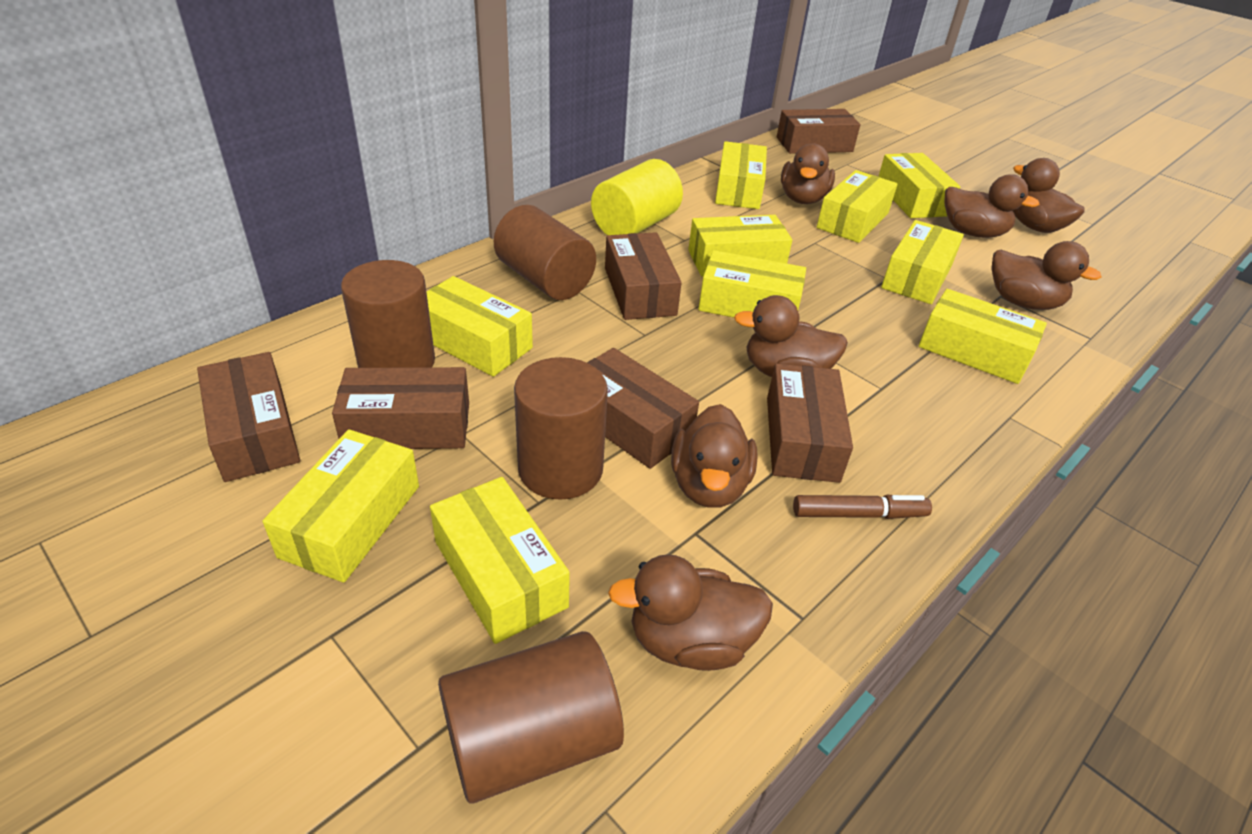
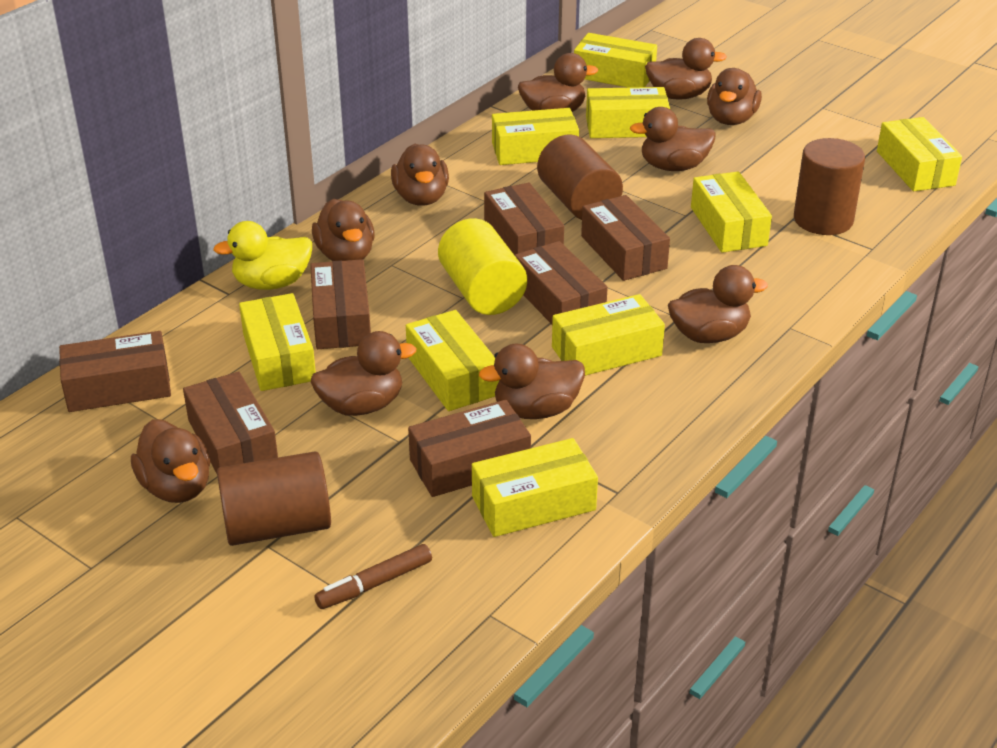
brown box: [197,352,300,482] [332,367,469,449] [587,348,699,469] [605,232,682,320] [767,363,853,483] [777,109,860,154] = 6 -> [59,331,171,412] [183,372,278,474] [310,259,371,349] [408,400,531,497] [484,182,564,255] [515,241,608,324] [581,195,670,281] = 7
brown cylinder: [341,260,435,368] [438,631,624,804] [494,205,596,300] [514,357,608,500] = 4 -> [217,452,331,546] [537,135,623,220] [794,138,865,235] = 3
brown duck: [608,554,773,671] [671,404,758,508] [734,295,848,377] [781,143,835,204] [944,174,1040,238] [991,241,1101,310] [1013,158,1085,233] = 7 -> [131,419,210,503] [311,331,416,416] [312,199,375,261] [391,144,449,206] [479,343,585,419] [518,53,598,112] [630,107,716,171] [645,38,727,99] [668,265,768,343] [707,68,762,125] = 10
yellow box: [263,429,419,583] [427,276,533,377] [430,477,570,644] [688,215,792,276] [699,250,806,318] [715,141,767,209] [817,170,898,243] [878,153,961,218] [881,220,964,304] [919,289,1047,384] = 10 -> [239,293,316,391] [406,310,499,411] [472,438,598,537] [492,108,579,165] [552,294,665,376] [574,33,657,88] [586,87,670,138] [691,171,772,253] [877,117,962,191] = 9
yellow duck: none = 0 -> [213,221,312,290] = 1

